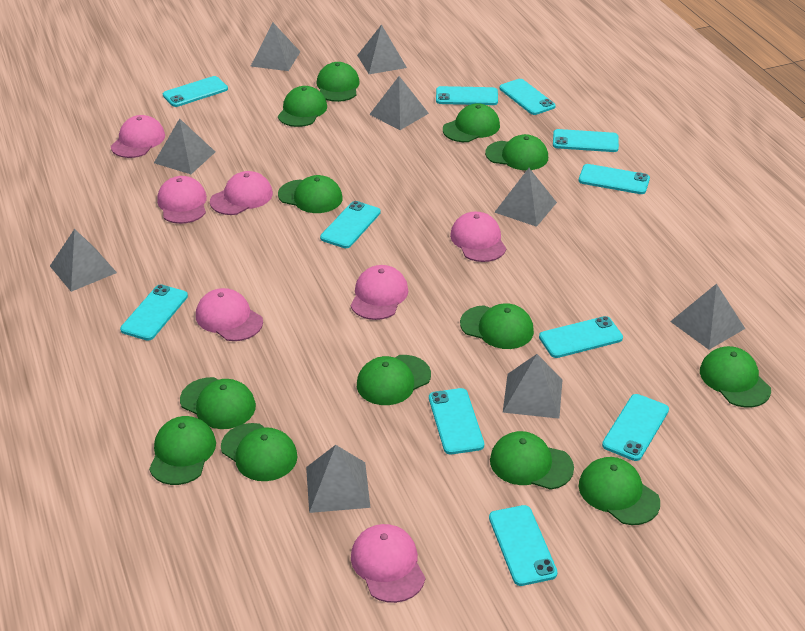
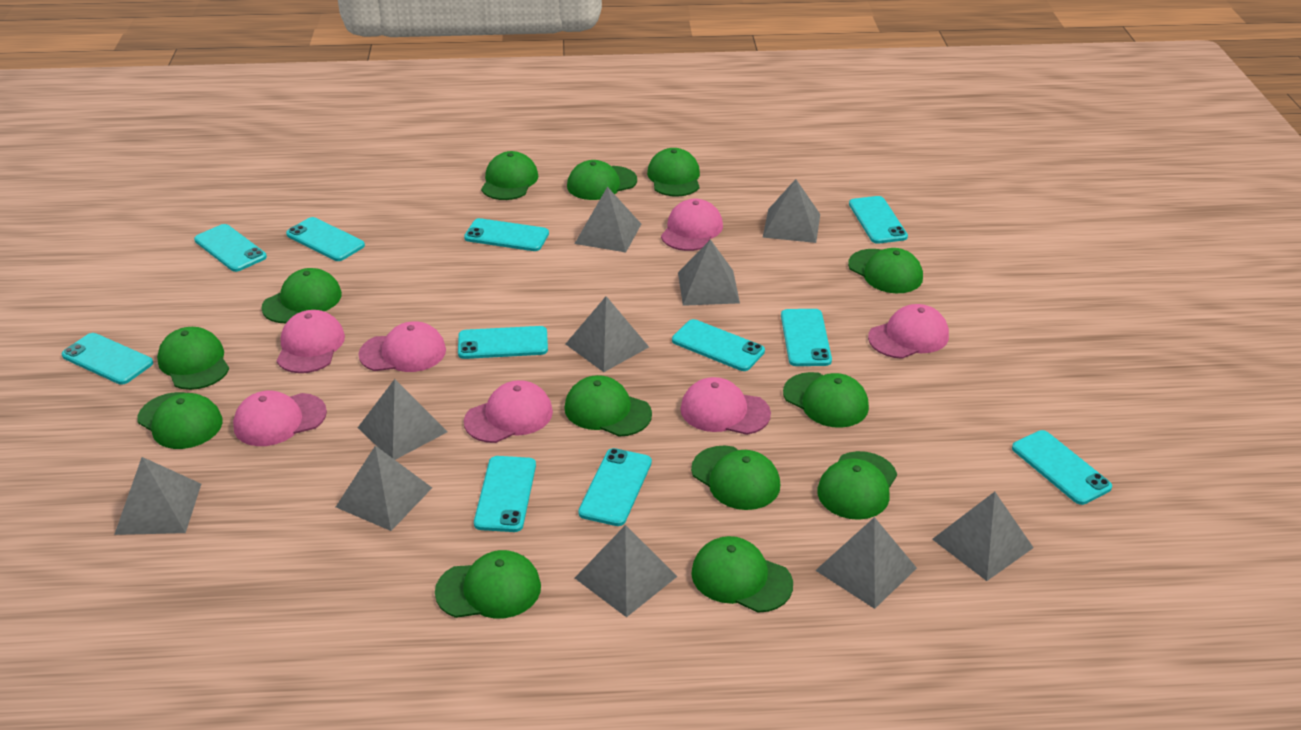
grey pyramid: [50,229,117,292] [154,118,215,174] [251,23,300,71] [306,445,370,513] [357,24,407,74] [369,76,429,130] [494,168,557,227] [503,354,562,419] [670,284,745,350] = 9 -> [114,457,201,535] [336,446,432,531] [358,379,447,460] [566,296,649,372] [575,187,641,252] [575,525,678,617] [678,239,740,306] [763,179,820,243] [815,517,917,609] [932,492,1034,581] = 10

